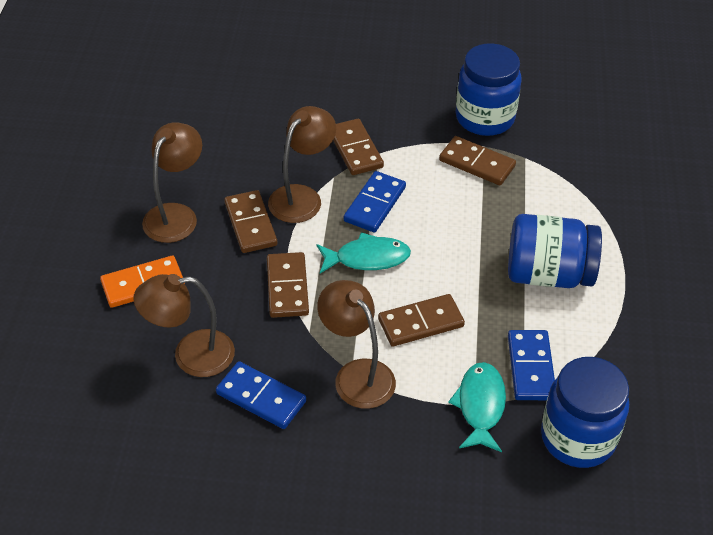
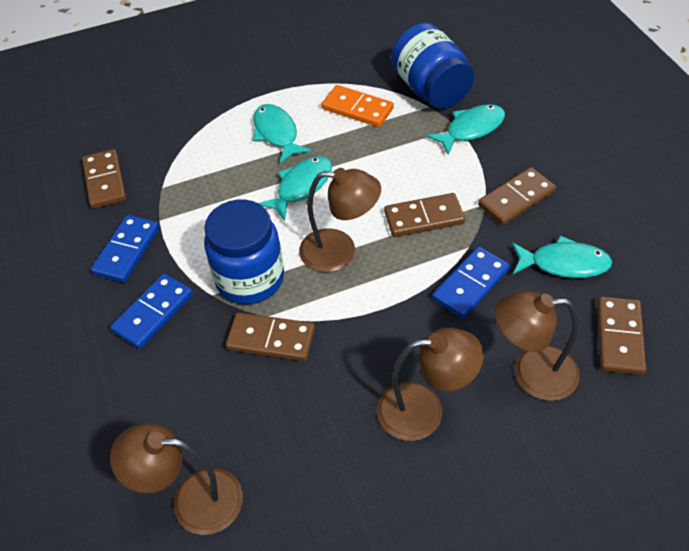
blue jar: [455,43,522,136] [508,214,602,288] [541,357,629,468] = 3 -> [204,200,284,304] [391,23,474,109] = 2
turquoise fish: [316,232,411,273] [448,362,506,452] = 2 -> [253,104,311,163] [258,156,332,221] [427,104,505,155] [512,236,612,278] = 4

